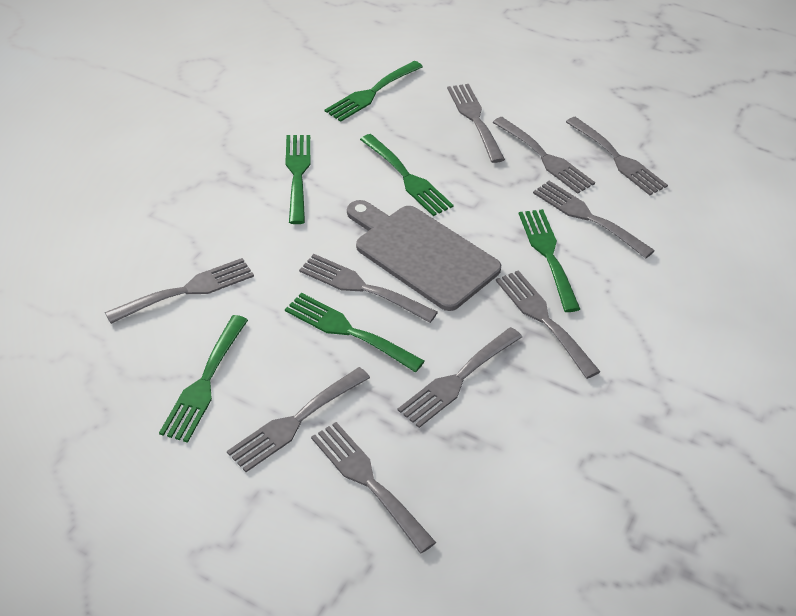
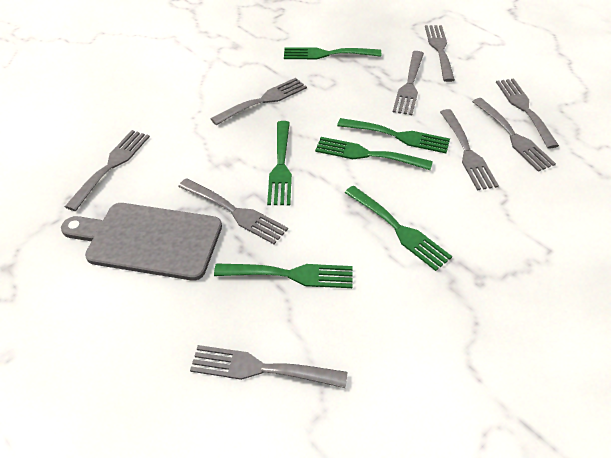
grey fork: [105,258,254,324] [227,367,370,472] [299,254,438,323] [311,422,436,554] [398,327,522,428] [447,84,505,163] [492,117,595,194] [496,270,600,379] [533,181,655,258] [566,117,668,195] = 10 -> [65,130,150,211] [178,178,288,244] [190,345,348,388] [210,78,307,125] [393,51,424,115] [425,25,455,82] [440,109,499,190] [472,98,556,172] [496,79,559,149] = 9

